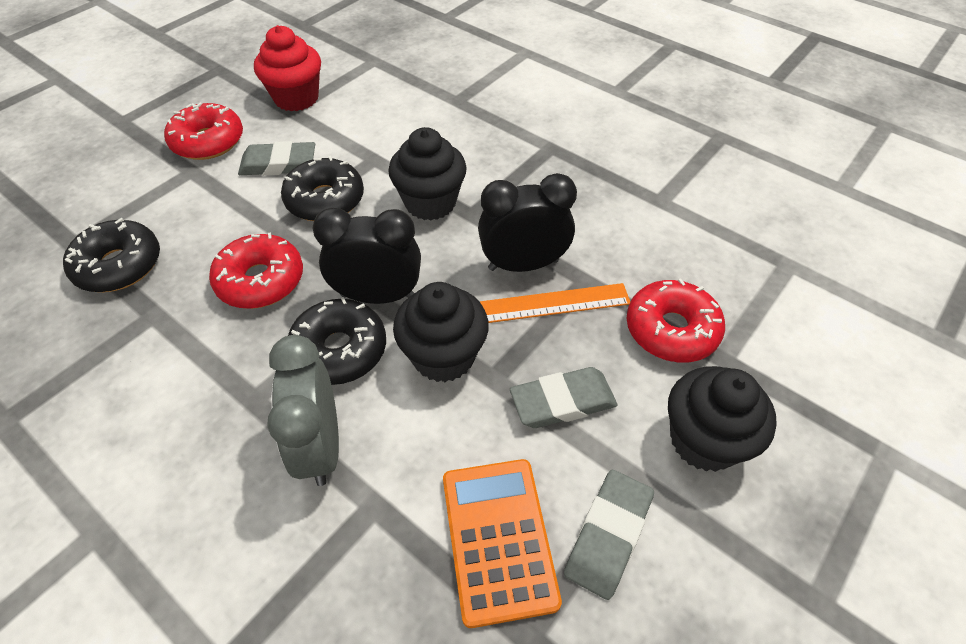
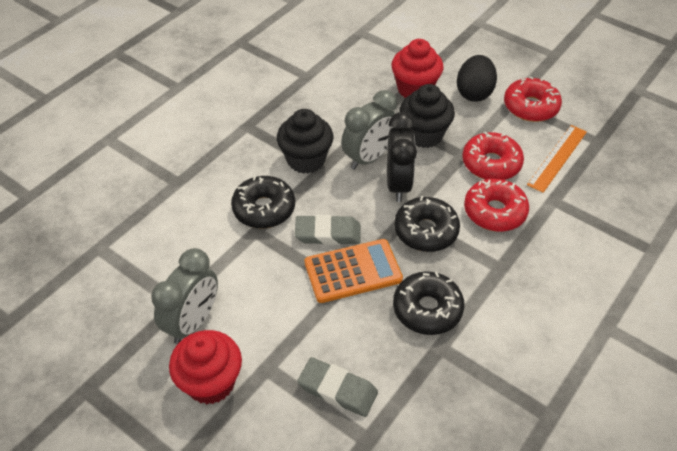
black clock: [313,208,421,304] [478,173,577,272] = 2 -> [387,112,417,202] = 1
black cupcake: [388,127,467,221] [393,282,489,382] [668,366,777,472] = 3 -> [277,109,334,174] [400,84,455,148] = 2
black egg: none = 0 -> [457,55,497,102] = 1
grey clock: [267,335,339,486] = 1 -> [151,248,218,344] [341,90,397,170] = 2
grey eraser: [238,141,315,176] [510,367,617,428] [564,470,654,600] = 3 -> [295,215,361,245] [297,357,378,417] = 2
red cupcake: [254,25,321,111] = 1 -> [169,330,242,405] [391,39,444,98] = 2

